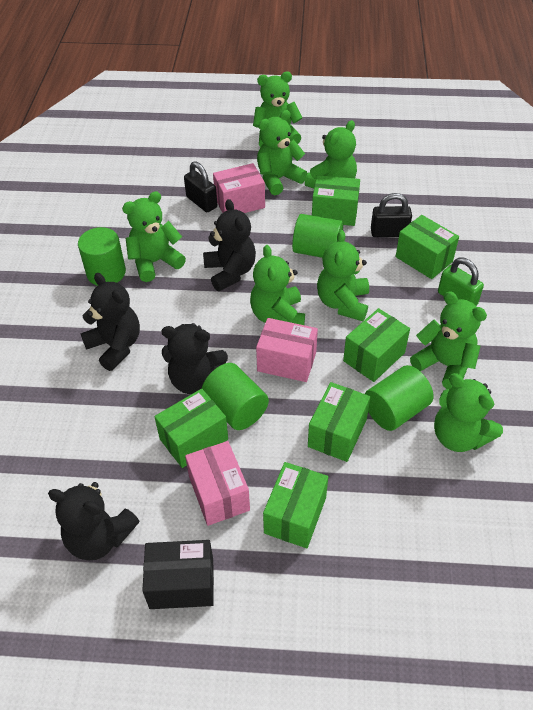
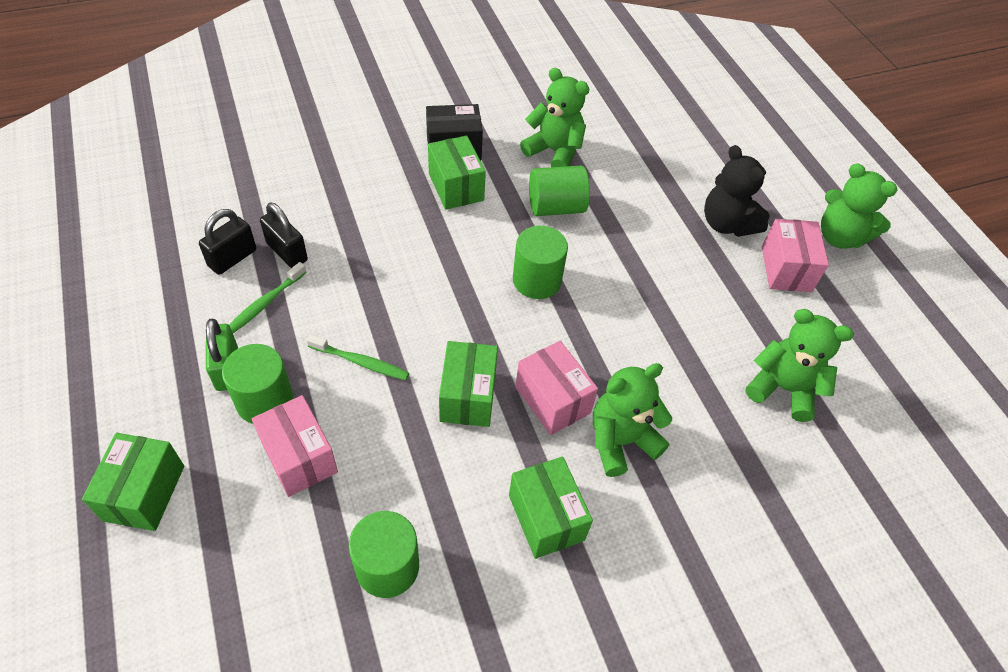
black teddy bear: [48,482,139,560] [81,273,140,371] [161,323,228,394] [203,199,256,291] = 4 -> [704,145,770,237] = 1
green box: [154,389,228,468] [263,462,328,548] [308,382,370,462] [312,175,360,226] [343,308,410,382] [396,215,459,279] = 6 -> [82,433,184,531] [428,135,486,210] [439,341,498,427] [509,457,593,559] = 4
green teddy bear: [122,191,186,282] [250,245,305,325] [253,72,302,147] [257,110,308,195] [305,120,357,188] [317,230,369,321] [410,292,487,389] [434,373,503,452] = 8 -> [520,68,589,167] [593,363,672,477] [746,309,854,422] [821,163,897,249] = 4
green toothbrush: none = 0 -> [229,262,306,333] [306,334,409,380] = 2

